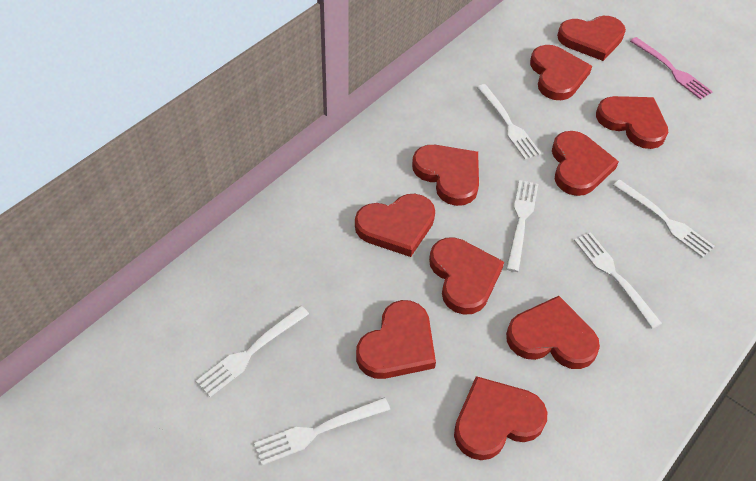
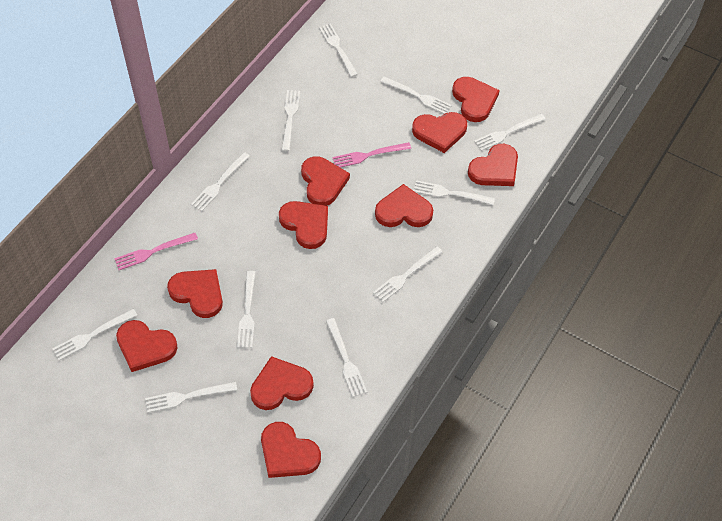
pink fork: [630,37,713,100] = 1 -> [114,233,198,270] [332,142,411,168] = 2
white fork: [196,306,309,397] [254,397,390,465] [477,84,541,159] [506,180,538,272] [574,232,662,329] [613,179,715,258] = 6 -> [52,309,137,361] [145,382,237,413] [191,152,250,211] [237,271,256,348] [282,90,300,151] [319,23,358,77] [326,318,367,397] [373,246,442,302] [380,77,452,114] [413,180,495,205] [474,114,545,151] = 11

